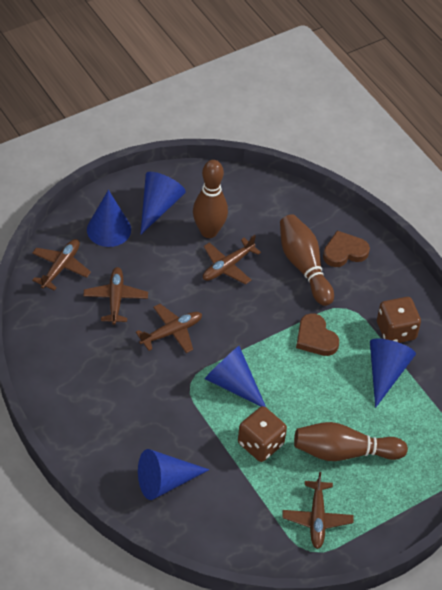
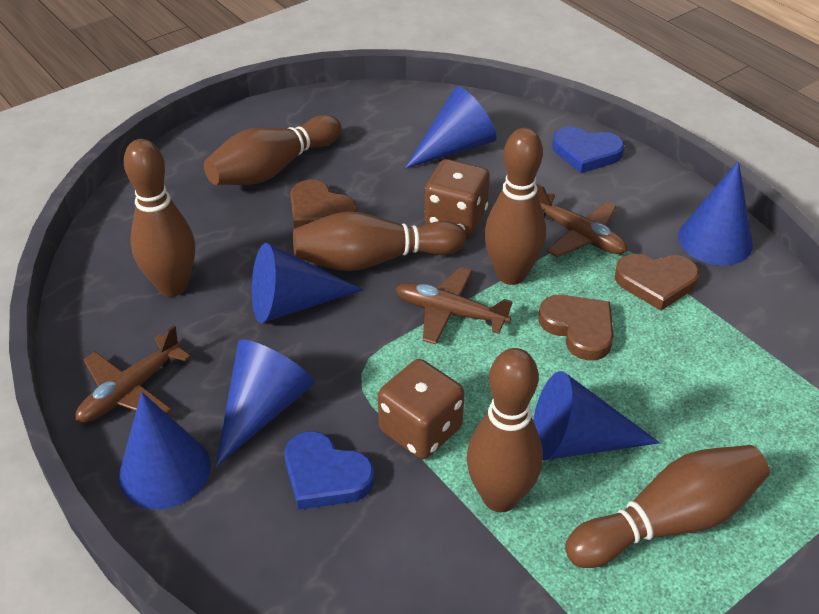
blue cone: [87,190,131,247] [138,449,210,500] [141,172,186,234] [205,346,266,407] [370,338,416,408] = 5 -> [119,392,211,509] [216,340,315,467] [252,243,363,323] [405,86,497,169] [533,371,660,460] [678,161,753,265] = 6
blue heart: none = 0 -> [285,431,374,510] [552,127,624,173] = 2
brown bowling pin: [193,160,228,238] [280,214,334,306] [294,422,408,461] = 3 -> [124,139,195,297] [204,115,342,185] [293,212,466,271] [466,348,543,512] [484,128,546,285] [565,445,770,568] = 6
brown heart: [296,313,339,356] [323,231,370,267] = 2 -> [290,180,357,228] [538,295,614,361] [615,254,699,311] = 3
brown plane: [32,239,91,291] [83,267,148,325] [136,304,202,353] [203,235,261,284] [282,472,353,549] = 5 -> [75,325,191,423] [395,267,513,345] [536,183,627,257] = 3

